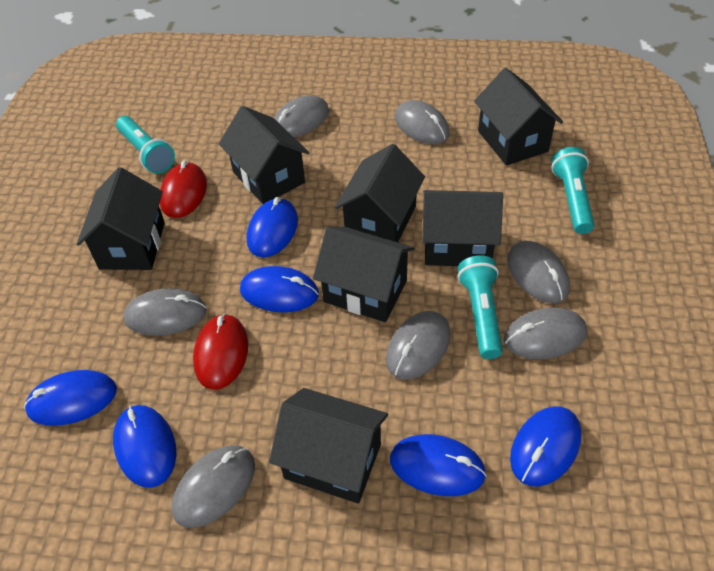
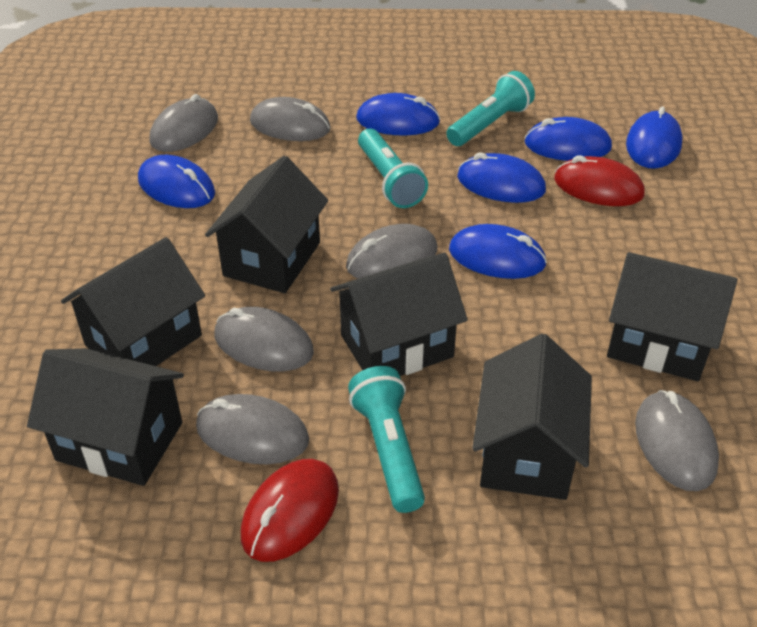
black house: [77,167,165,270] [219,106,309,204] [269,388,388,504] [313,227,415,322] [335,144,425,242] [422,190,503,266] [474,68,563,166] = 7 -> [27,348,184,486] [61,237,205,366] [205,156,328,293] [330,253,468,376] [472,334,592,500] [607,252,737,381] = 6
grey mouse: [124,288,207,336] [172,445,255,528] [274,95,329,137] [386,311,450,379] [395,100,450,144] [504,308,587,359] [507,240,570,303] = 7 -> [150,94,218,152] [196,394,309,464] [214,307,314,371] [250,97,331,141] [346,224,437,279] [635,390,719,491] = 6

